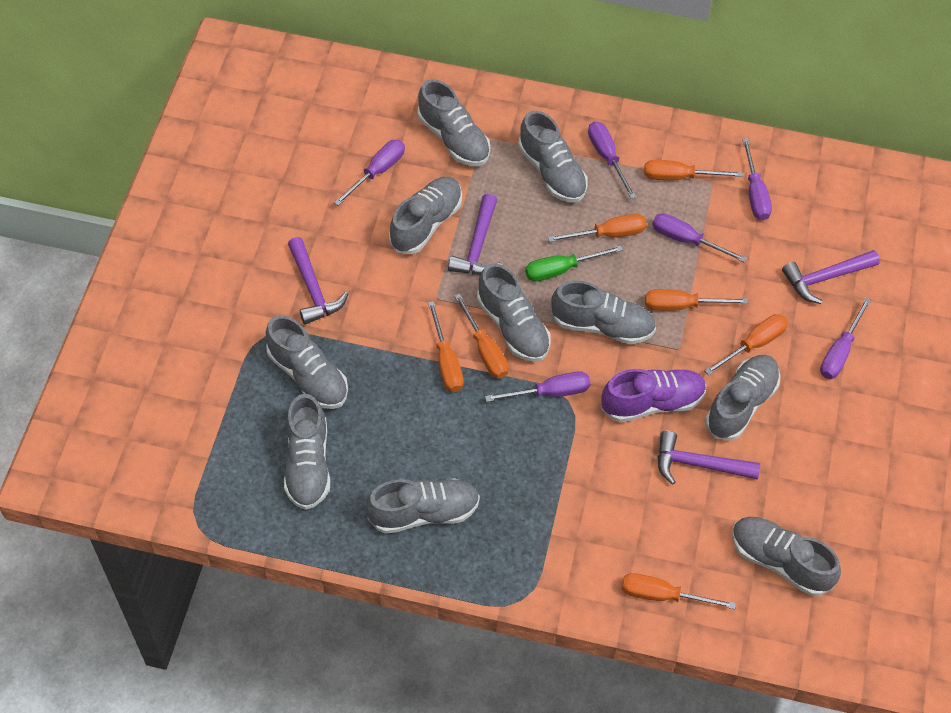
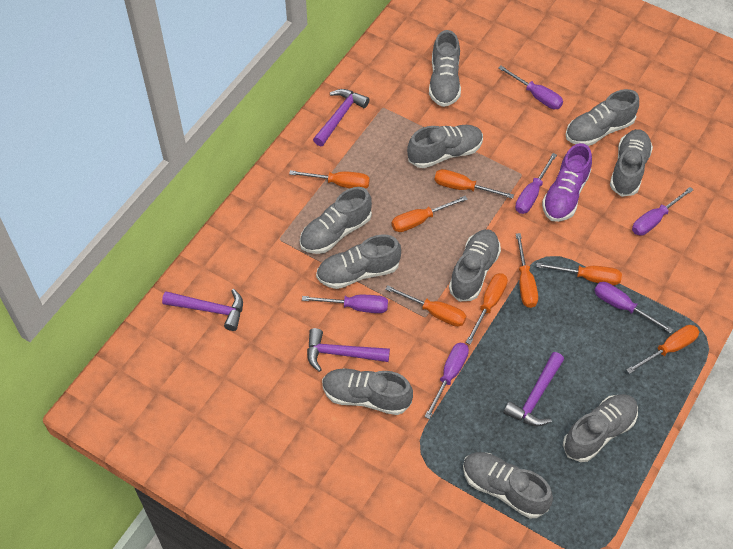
green screwdriver: [525,245,623,281] = 1 -> none = 0
orange screwdriver: [428,301,464,392] [454,293,508,378] [548,214,647,242] [622,573,736,609] [644,160,743,180] [645,289,748,311] [705,314,788,376] = 7 -> [289,170,370,189] [385,285,466,327] [392,196,468,232] [434,169,514,199] [466,273,508,344] [516,233,538,308] [536,263,622,285] [626,325,699,374] = 8

